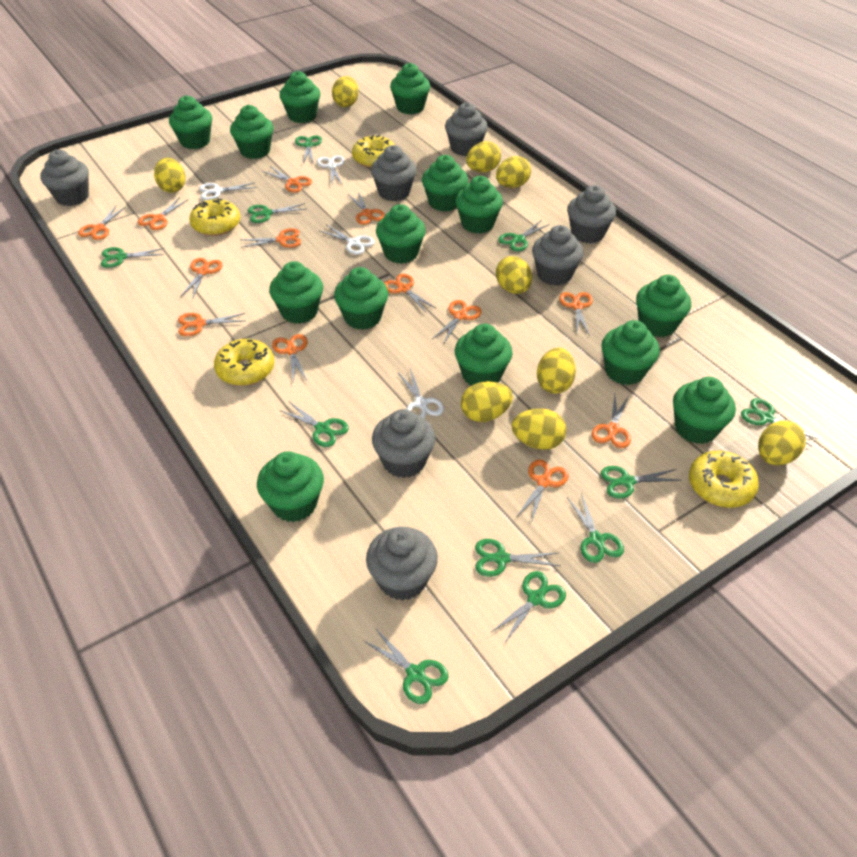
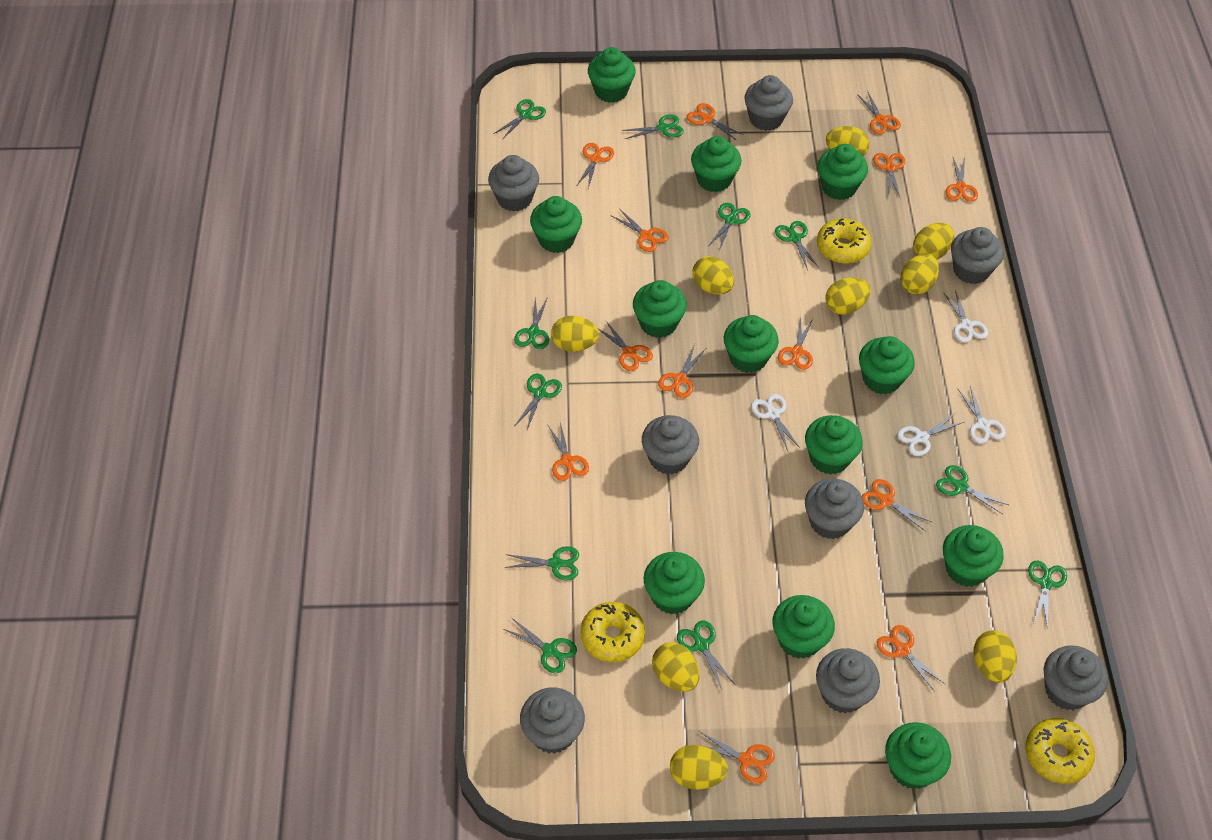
green cupcake: [169,95,212,149] [230,105,274,159] [257,451,324,522] [269,261,323,324] [279,71,321,123] [334,267,388,330] [376,204,426,264] [390,63,430,114] [422,155,468,212] [455,176,503,234] [455,324,513,385] [601,320,660,385] [636,275,691,337] [673,377,736,444] = 14 -> [530,196,582,253] [588,47,636,103] [633,280,687,338] [644,552,705,614] [691,136,742,192] [724,315,779,373] [772,595,835,659] [805,415,863,475] [818,144,868,200] [859,336,915,394] [885,722,951,789] [943,525,1004,587] = 12
grey cupcake: [40,150,89,206] [366,527,438,601] [371,145,417,201] [372,409,436,478] [445,102,488,156] [532,225,584,286] [567,185,616,243] = 7 -> [488,155,539,212] [520,688,585,754] [642,415,699,475] [744,75,793,131] [805,478,864,539] [816,648,880,713] [951,227,1004,284] [1044,645,1108,710] = 8
yellow donut: [189,199,240,236] [214,339,274,386] [352,135,395,168] [689,451,759,508] = 4 -> [581,602,645,662] [817,218,871,264] [1025,718,1095,784] = 3

